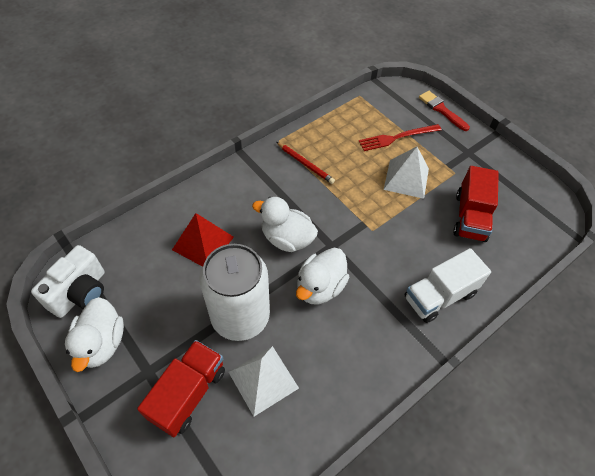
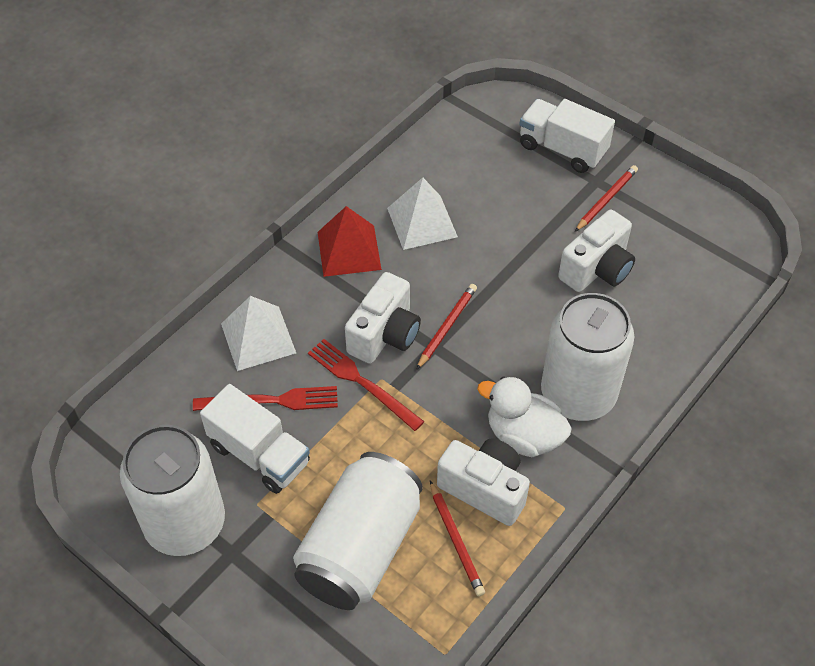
red brush: [419,91,470,131] = 1 -> none = 0
red fork: [359,124,442,151] = 1 -> [193,386,338,411] [308,339,424,431] = 2
red pencil: [276,142,335,184] = 1 -> [416,284,477,370] [430,481,485,596] [575,165,638,232] = 3
red truck: [137,340,225,437] [453,166,499,242] = 2 -> none = 0
white camera: [31,245,105,318] = 1 -> [345,272,421,364] [437,438,530,526] [558,209,635,292] = 3
white can: [200,244,270,341] = 1 -> [120,425,225,556] [293,452,423,610] [541,293,635,421] = 3
white duck: [65,297,124,372] [252,197,318,252] [296,248,349,304] = 3 -> [477,377,572,457] = 1
white truck: [405,248,491,323] = 1 -> [200,384,310,494] [519,99,615,173] = 2

